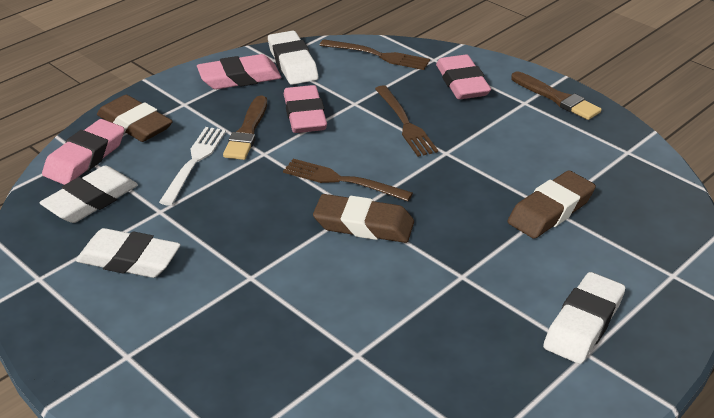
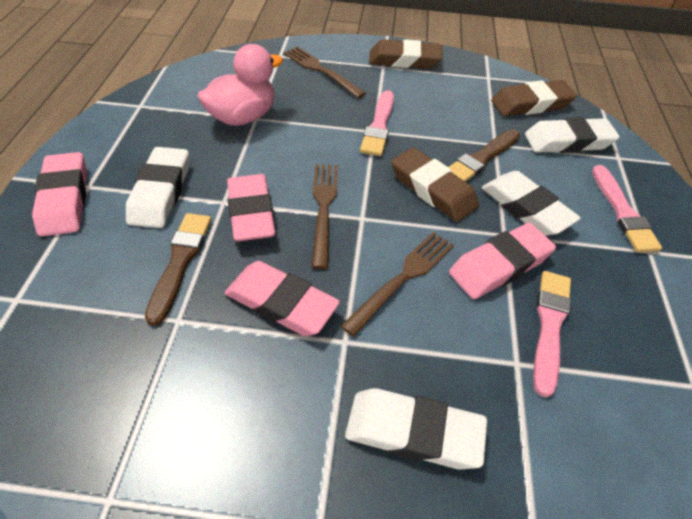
pink brush: none = 0 -> [360,90,394,156] [533,271,571,397] [592,165,662,252] = 3
pink duck: none = 0 -> [198,44,283,126] = 1
white fork: [159,127,226,206] = 1 -> none = 0

